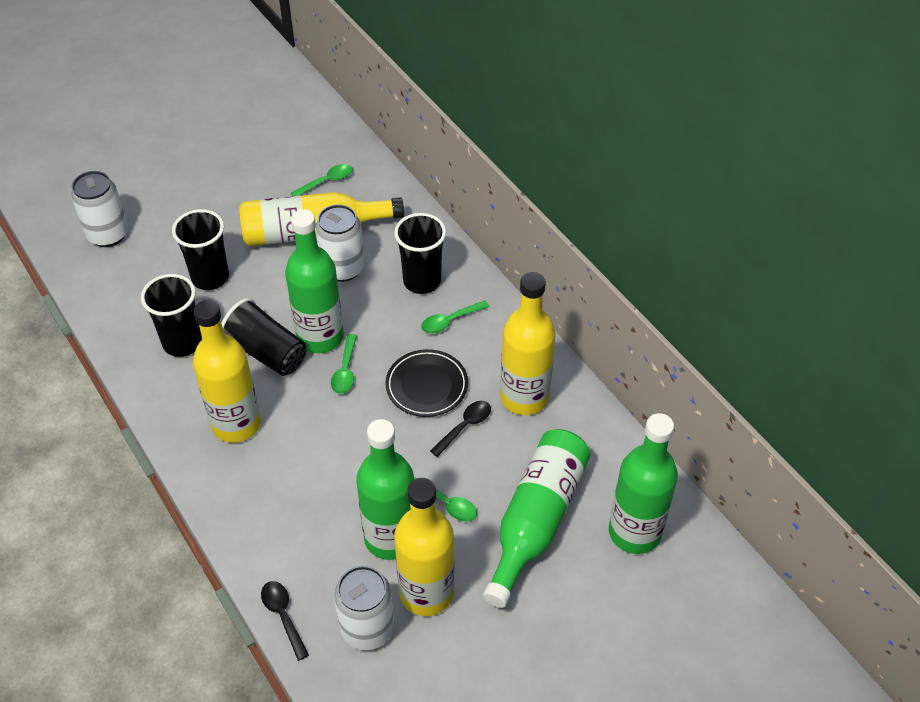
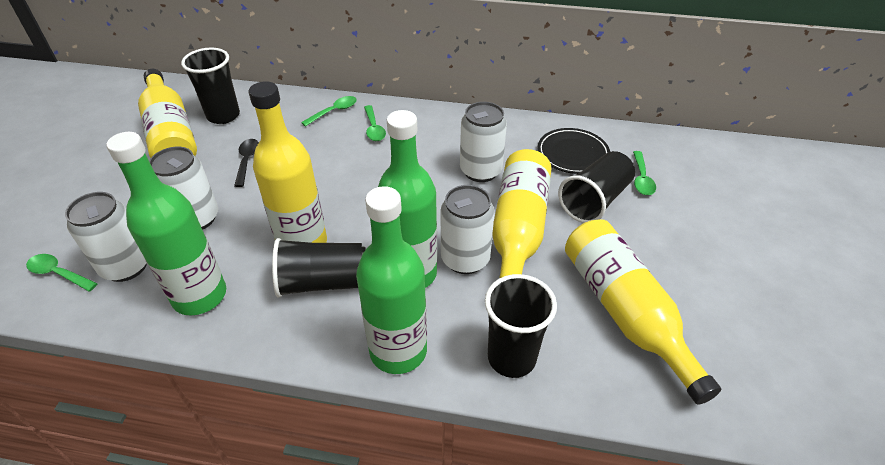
black spoon: [261,581,309,661] [430,401,491,457] = 2 -> [234,139,259,187] = 1
green bottle: [285,210,344,353] [356,419,414,560] [483,429,591,608] [609,413,678,554] = 4 -> [107,132,226,316] [356,186,427,374] [378,110,437,288] = 3
white can: [71,171,128,247] [315,204,365,282] [334,566,395,650] = 3 -> [65,192,147,282] [149,147,218,230] [441,185,495,274] [460,102,507,182] = 4

